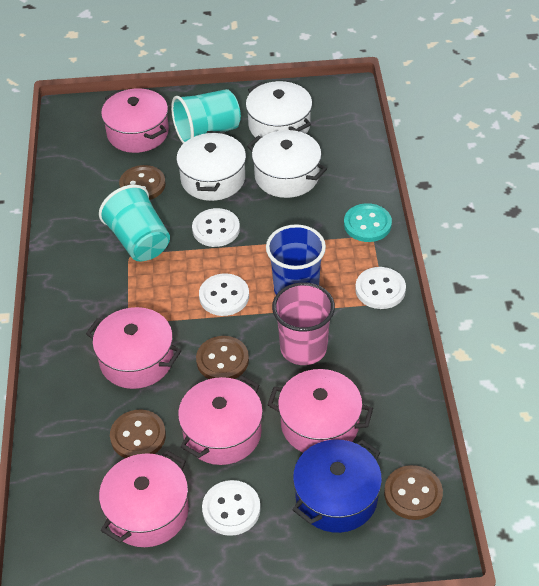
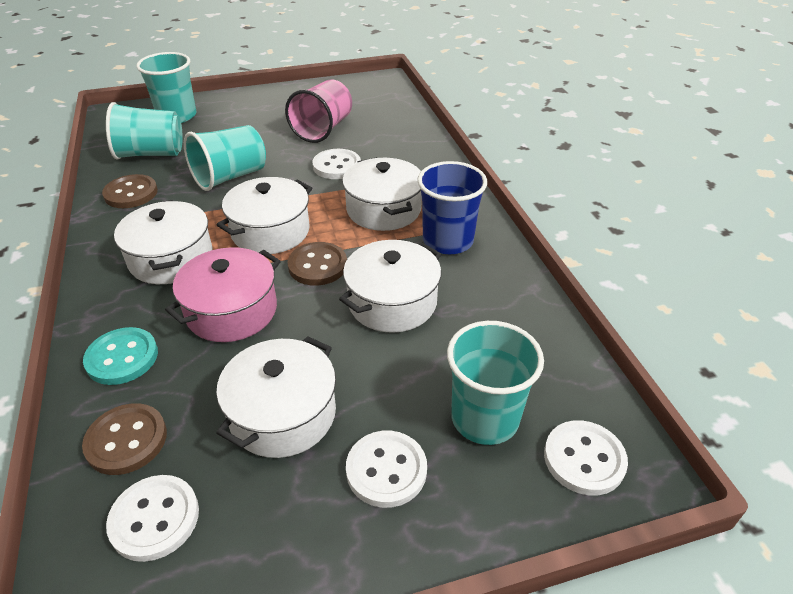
blue pot: [293,439,382,533] = 1 -> none = 0
brown button: [110,410,166,458] [119,165,166,200] [196,336,249,379] [384,465,443,520] = 4 -> [82,403,167,475] [102,174,158,208] [287,242,347,286] = 3
pink pot: [86,307,181,389] [99,450,189,547] [101,88,169,153] [178,375,263,465] [268,369,373,453] = 5 -> [165,247,281,342] = 1
turquoise cup: [99,185,170,261] [171,89,241,144] = 2 -> [106,102,183,160] [137,52,196,123] [184,125,266,191] [447,321,544,445] = 4
white pot: [176,131,246,201] [246,81,312,138] [247,130,327,198] = 3 -> [114,200,213,284] [216,336,336,458] [217,177,312,254] [339,240,441,333] [342,157,422,231] = 5

